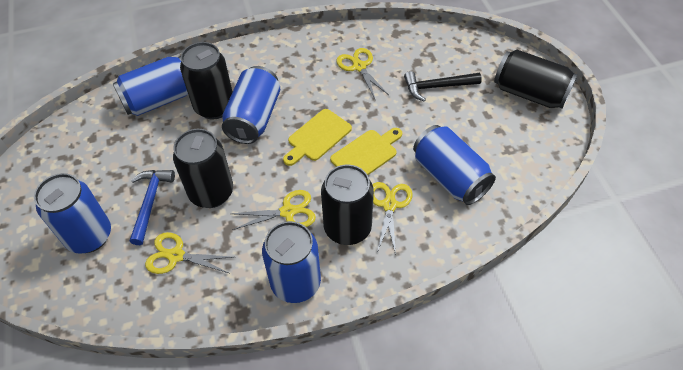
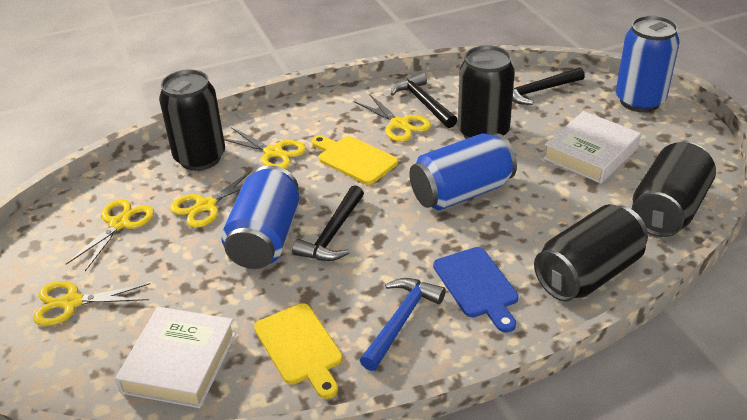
black hammer: [404,71,482,101] = 1 -> [292,185,364,261] [391,72,457,128] [512,67,585,105] = 3
blue can: [34,173,111,254] [113,56,188,116] [222,66,280,144] [262,221,321,303] [413,125,496,205] = 5 -> [221,165,300,269] [409,133,517,210] [616,15,680,112] = 3
blue cutting board: none = 0 -> [433,247,519,333] = 1
white book: none = 0 -> [115,307,236,408] [543,111,641,184] = 2
yellow scissors: [145,232,233,274] [231,190,316,230] [336,48,389,99] [372,182,412,255] = 4 -> [33,281,150,326] [66,199,154,271] [170,169,253,228] [224,127,306,169] [355,94,431,142] = 5

